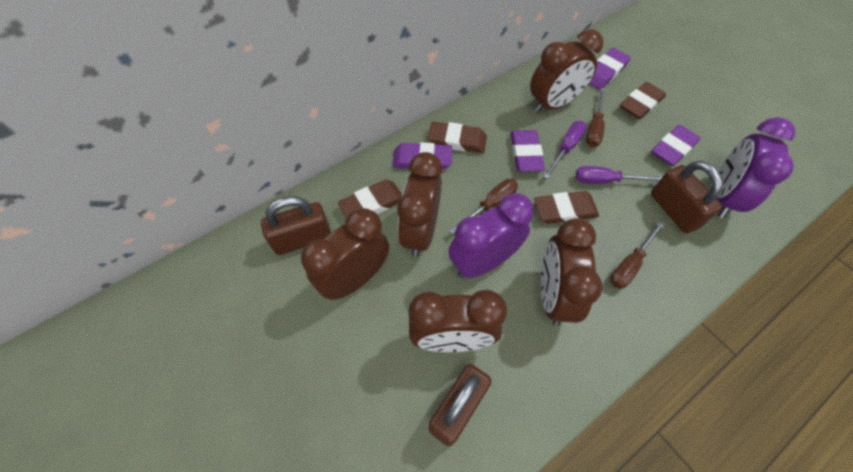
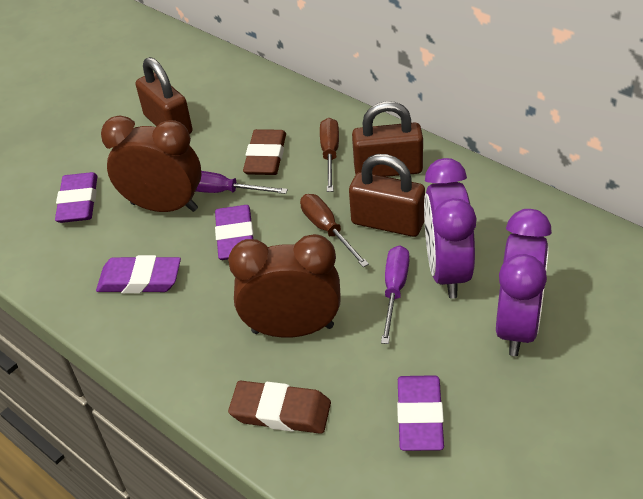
brown clock: [301,208,389,300] [397,152,442,257] [409,290,507,352] [530,29,603,113] [541,218,603,326] = 5 -> [101,115,202,212] [228,234,341,338] = 2
brown eraser: [338,180,402,219] [428,121,487,153] [534,191,599,224] [620,82,666,119] = 4 -> [228,381,331,434] [243,129,286,175] = 2
brown screwdriver: [449,179,518,234] [586,88,606,147] [610,220,665,289] = 3 -> [300,194,369,267] [320,118,339,192] = 2

